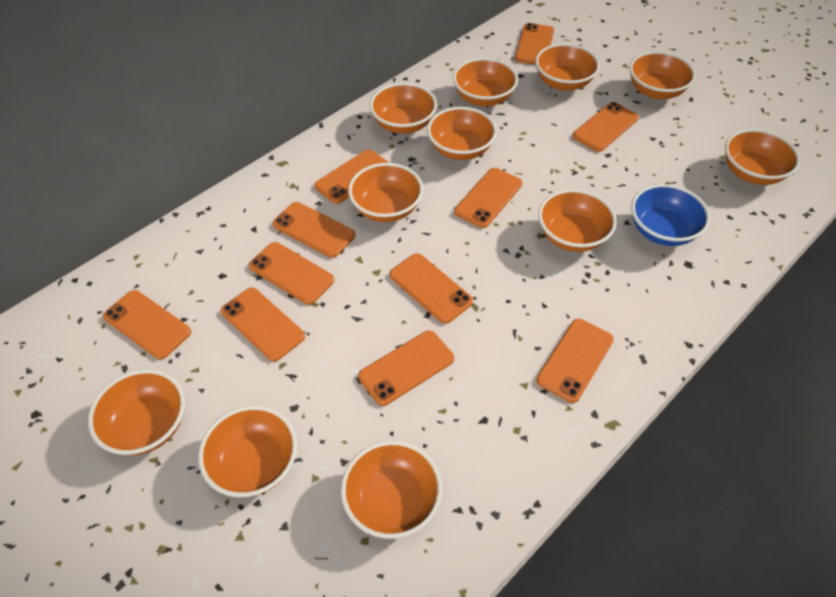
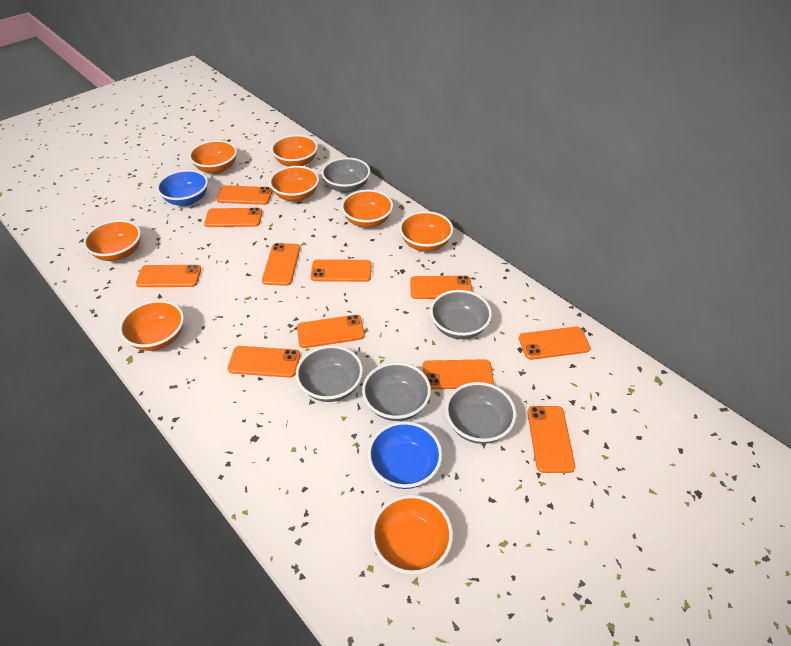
blue bowl: [631,184,710,246] = 1 -> [157,170,208,206] [368,421,442,489] = 2
grey bowl: none = 0 -> [296,345,363,402] [321,157,370,193] [362,362,431,421] [430,290,492,339] [445,382,516,444] = 5
orange bowl: [88,369,185,455] [198,405,297,497] [341,441,442,539] [348,163,423,222] [370,83,437,134] [427,107,497,160] [453,58,518,106] [535,43,600,91] [538,189,617,252] [629,51,696,99] [725,129,800,185] = 11 -> [83,220,141,261] [119,300,184,351] [189,140,237,174] [269,166,319,202] [271,135,318,166] [341,190,393,228] [371,494,453,575] [399,211,453,251] = 8

